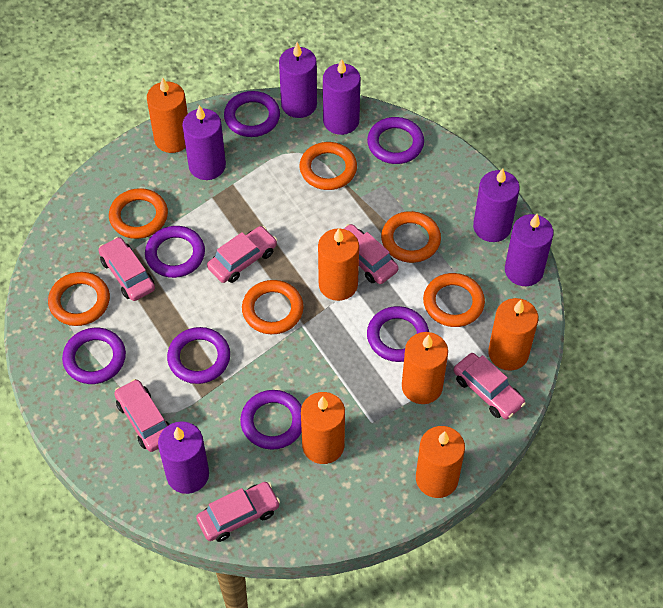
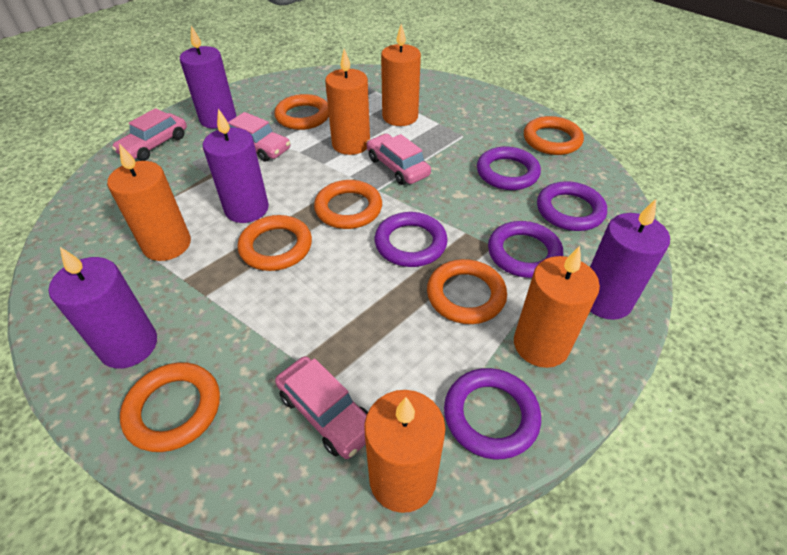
orange candle: [147,77,188,153] [301,392,345,464] [318,228,359,301] [402,332,448,404] [416,426,465,498] [488,298,538,371] = 6 -> [107,143,191,261] [325,49,370,155] [364,390,446,513] [381,24,421,126] [514,246,600,368] = 5
pink car: [99,237,155,301] [114,379,170,452] [196,482,280,542] [207,226,277,283] [344,224,399,284] [453,353,526,419] = 6 -> [112,108,187,161] [228,112,290,162] [275,356,368,459] [367,134,431,185] = 4
purple candle: [158,421,209,494] [182,105,226,180] [279,42,317,118] [323,59,361,135] [473,169,520,242] [505,214,554,286] = 6 -> [49,247,157,369] [180,26,236,129] [203,109,269,223] [590,199,670,320] = 4
purple ring: [62,328,126,384] [145,226,205,278] [167,327,230,384] [224,91,280,137] [240,390,302,450] [367,117,424,164] [367,306,429,362] = 7 -> [375,212,448,267] [444,368,541,459] [477,147,541,190] [488,221,563,278] [537,181,607,231] = 5

